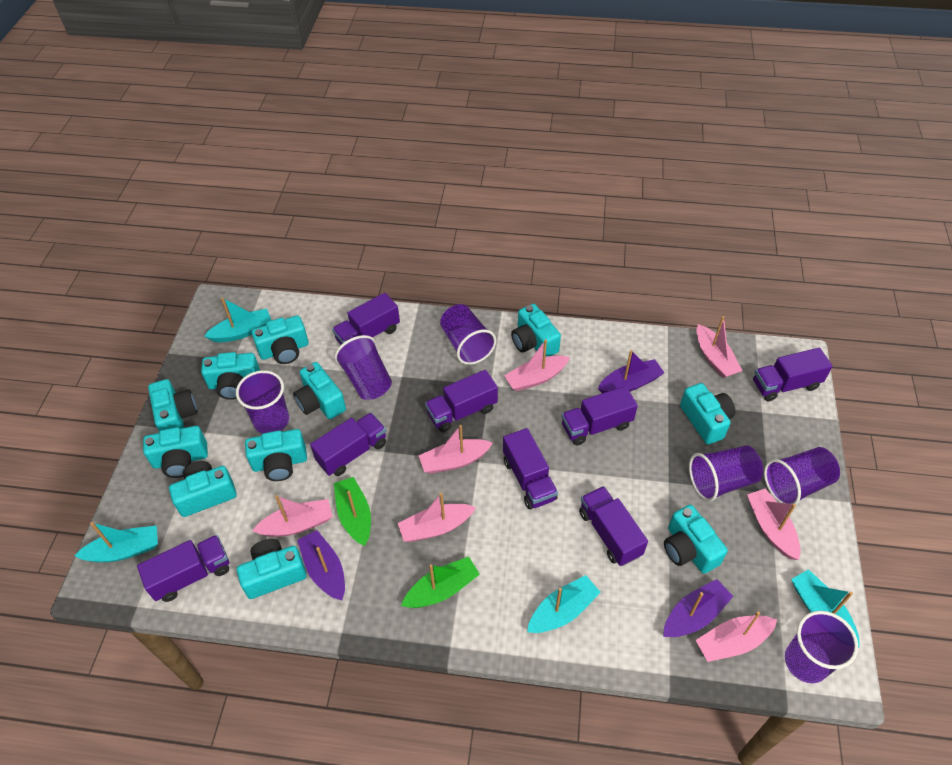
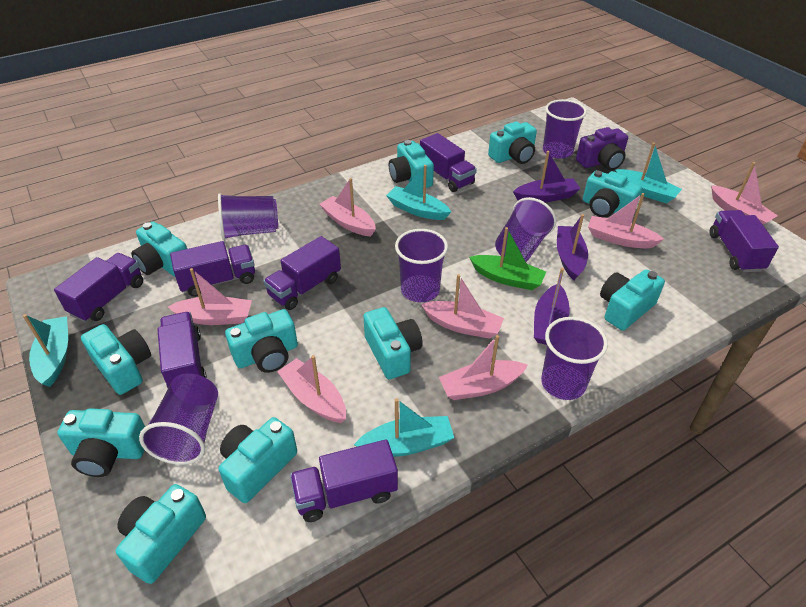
green boat: [334,477,371,546] [401,557,480,608] = 2 -> [469,227,546,290] = 1
purple camera: none = 0 -> [576,127,628,170] = 1
purple truck: [137,535,229,602] [310,413,386,476] [332,293,400,345] [425,370,498,432] [503,428,558,509] [561,386,638,445] [579,486,648,566] [753,348,833,402] = 8 -> [54,253,143,322] [157,312,207,388] [170,241,255,297] [263,236,341,310] [290,439,398,522] [420,133,477,192] [710,210,779,272] = 7

